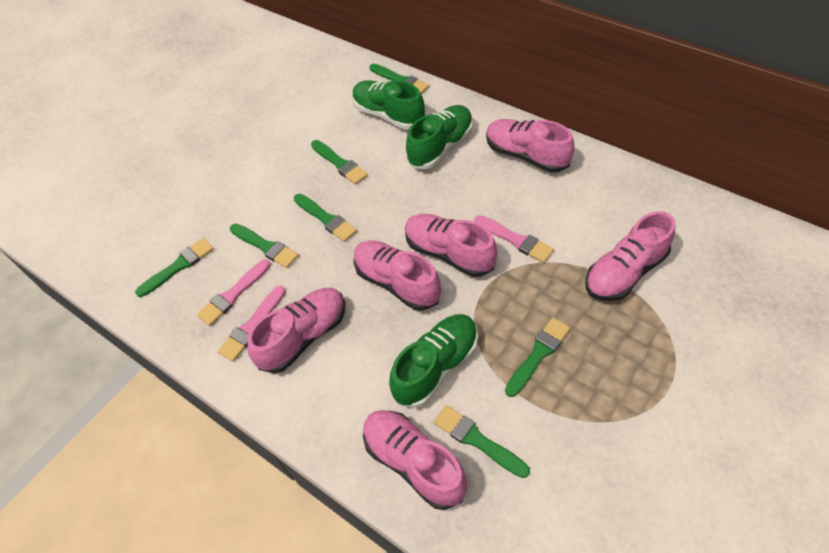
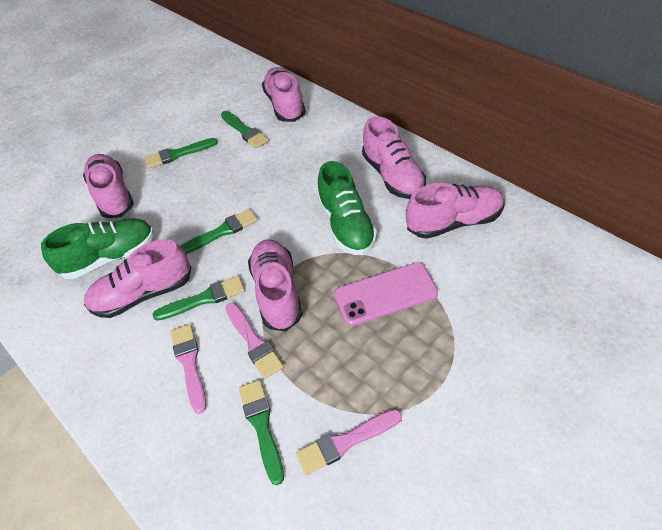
green brush: [135,238,214,297] [230,223,299,268] [294,194,357,242] [311,140,368,185] [369,64,429,94] [434,405,530,478] [505,317,570,397] = 7 -> [145,138,218,168] [152,276,245,321] [180,209,258,254] [221,111,269,149] [239,380,284,485] = 5
green shoe: [352,80,425,130] [389,314,478,408] [406,105,473,169] = 3 -> [41,218,154,279] [317,161,377,255] = 2
pink phone: none = 0 -> [334,263,438,326] = 1

